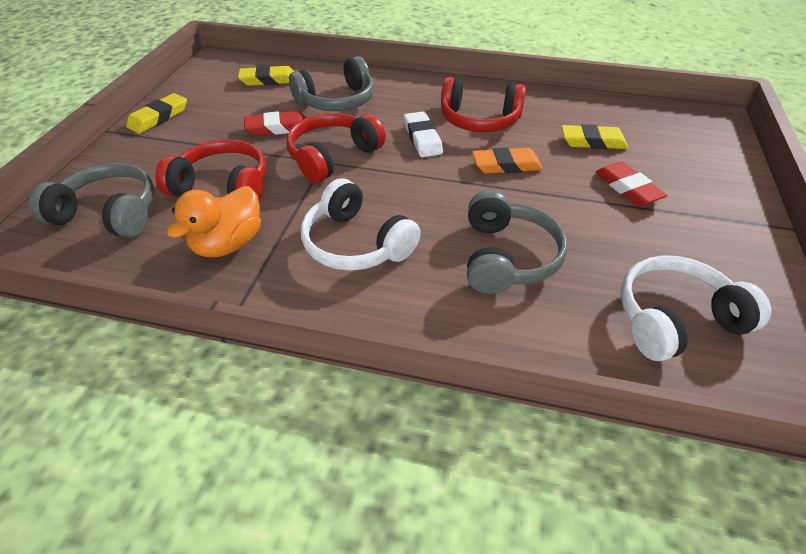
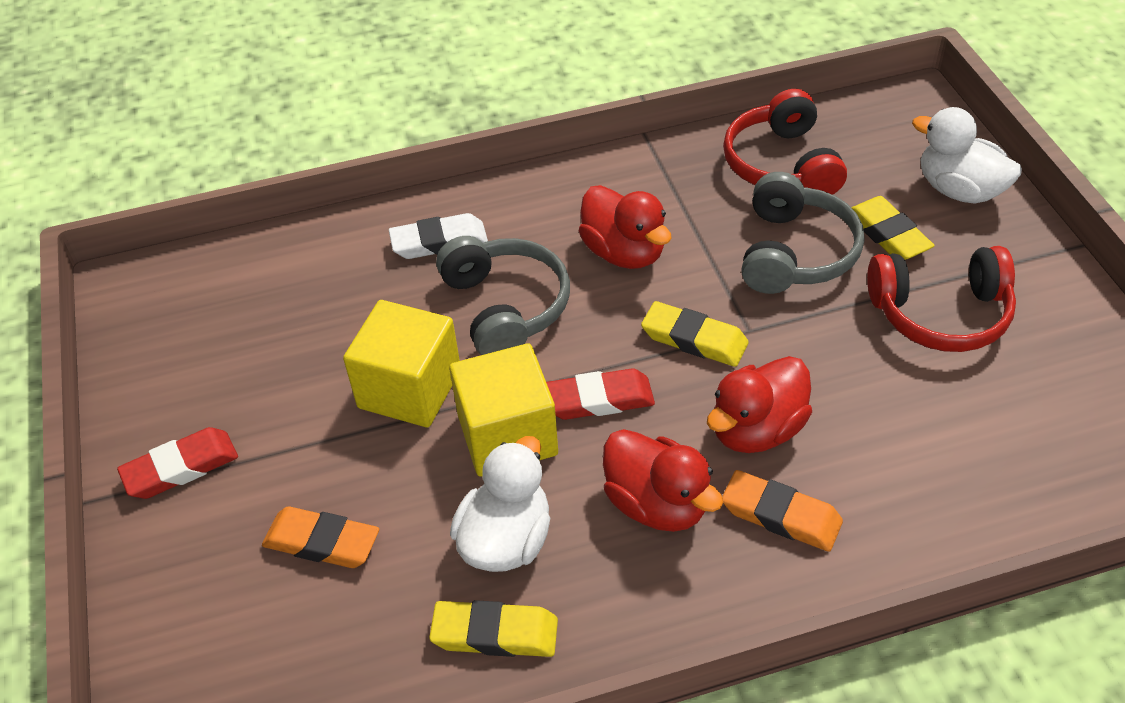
grey headphones: [29,163,154,238] [289,56,374,111] [467,190,568,294] = 3 -> [436,236,570,355] [741,172,864,294] = 2
orange duck: [167,186,261,257] = 1 -> none = 0
orange eraser: [472,147,543,174] = 1 -> [262,507,379,568] [722,470,843,552] = 2
red duck: none = 0 -> [579,185,672,269] [603,429,723,532] [707,356,812,453] = 3
red headphones: [155,139,266,201] [287,113,386,183] [441,77,526,132] = 3 -> [723,89,847,195] [867,246,1016,352] = 2
white duck: none = 0 -> [450,436,550,572] [912,107,1022,204] = 2
white headphones: [301,178,421,271] [620,255,771,361] = 2 -> none = 0
yellow cube: none = 0 -> [343,300,460,427] [449,343,558,476] = 2

